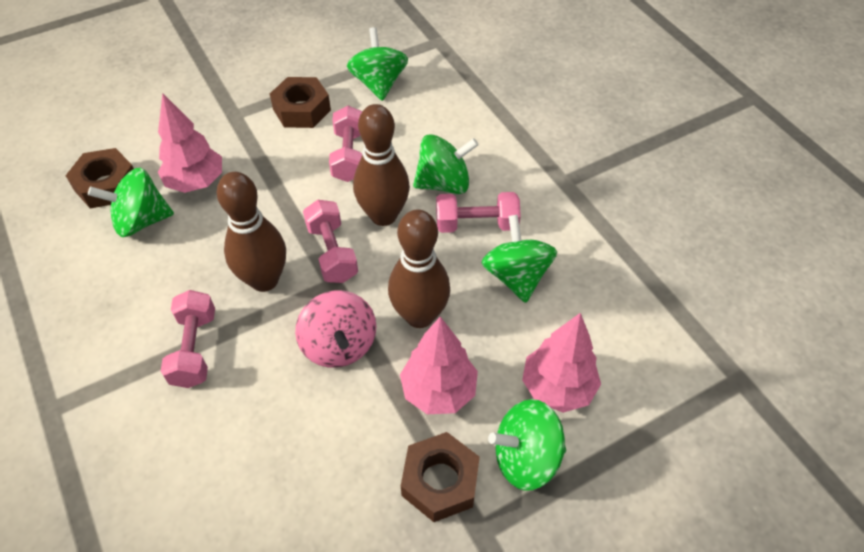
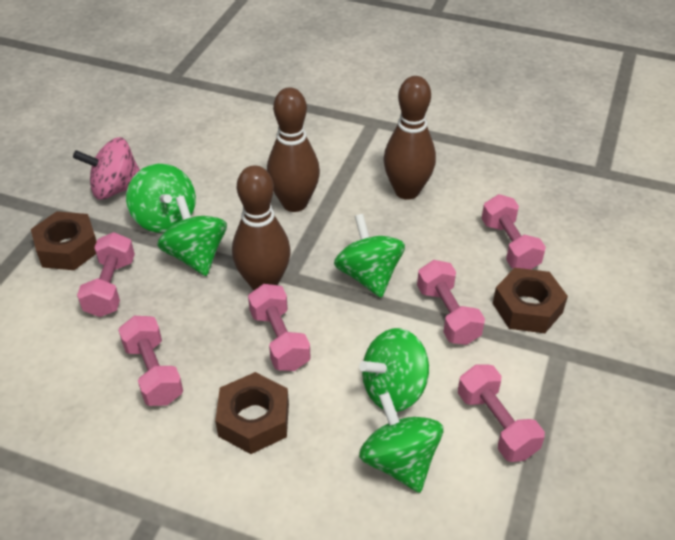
pink dumbbell: [161,290,215,388] [303,200,358,283] [329,106,363,182] [436,192,521,233] = 4 -> [77,232,135,317] [118,316,183,406] [248,284,311,371] [417,260,485,345] [458,364,545,462] [481,194,546,269] = 6
pink tree: [158,93,222,193] [400,316,478,414] [522,313,601,413] = 3 -> none = 0

